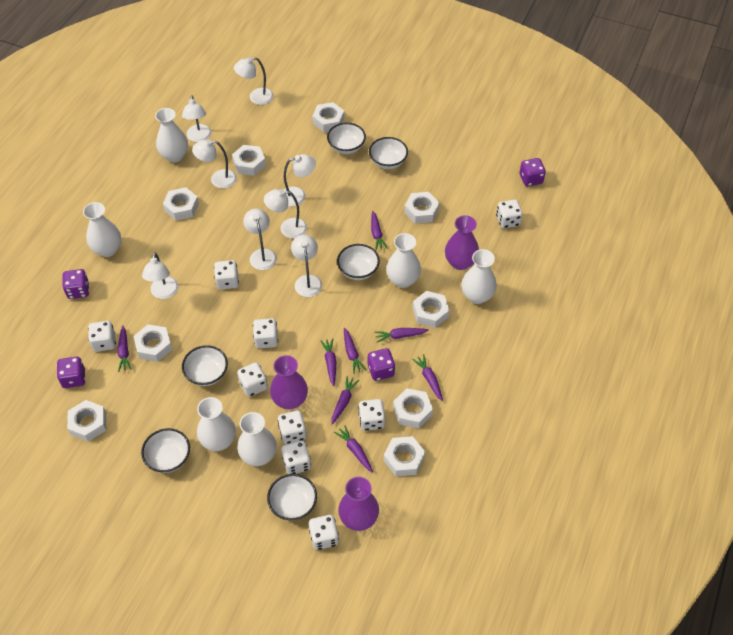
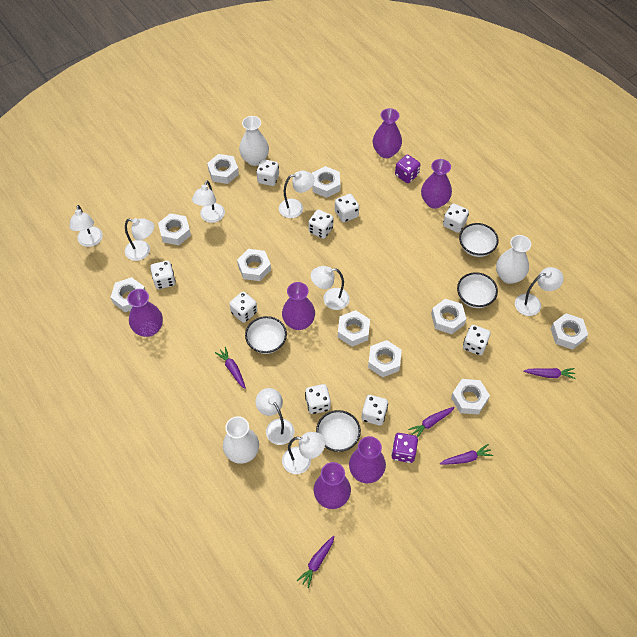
purple carrot: [118,325,132,372] [320,338,336,386] [331,376,359,424] [334,425,373,472] [344,328,366,374] [371,211,388,250] [374,328,429,342] [412,354,443,401] = 8 -> [215,347,246,389] [297,536,334,588] [408,407,455,437] [440,444,493,465] [523,368,576,379] = 5
purple dice: [57,357,86,388] [62,269,89,299] [368,348,395,381] [519,158,546,186] = 4 -> [391,433,418,463] [395,155,421,183] = 2
purple vase: [270,355,308,409] [338,477,379,531] [445,215,479,270] = 3 -> [127,289,163,337] [282,282,315,330] [314,462,351,509] [349,436,386,483] [373,108,402,158] [421,159,452,209] = 6
white bowl: [141,428,190,473] [182,345,228,386] [267,474,317,521] [327,122,366,154] [337,244,380,280] [369,137,408,169] = 6 -> [245,316,287,354] [316,410,361,452] [457,272,498,308] [459,223,499,257] = 4
white nut: [67,400,106,442] [133,324,172,362] [163,187,199,221] [232,145,266,176] [312,102,344,132] [384,436,425,476] [393,388,433,428] [404,192,439,224] [413,291,450,328] = 9 -> [111,277,145,312] [158,213,191,245] [207,154,239,184] [237,249,271,281] [312,166,341,198] [338,310,370,346] [368,340,402,377] [431,299,466,334] [451,379,490,415] [551,313,588,350] = 10
white vase: [83,202,121,257] [155,108,188,162] [197,397,236,451] [237,412,277,466] [386,233,421,288] [461,249,497,304] = 6 -> [223,416,259,464] [239,116,269,166] [496,235,531,284] = 3

